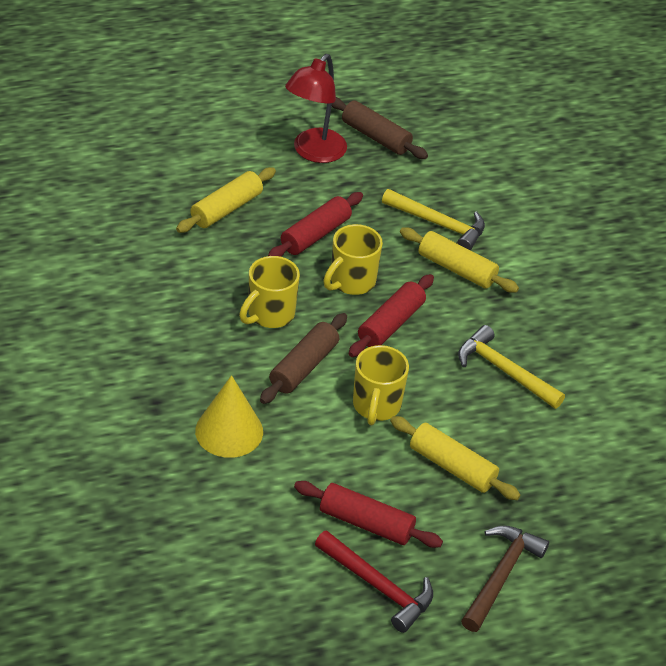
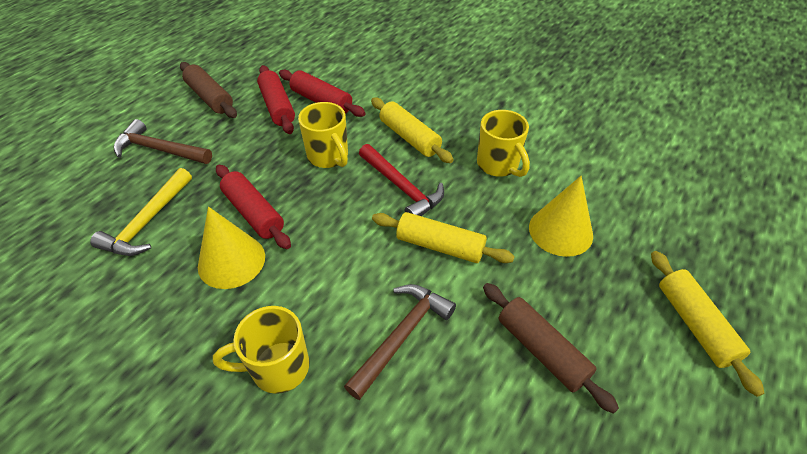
brown hammer: [461,525,549,632] = 1 -> [114,119,212,164] [344,284,456,400] = 2
red lamp: [285,54,347,163] = 1 -> none = 0
yellow cone: [195,375,263,458] = 1 -> [198,207,265,289] [529,176,593,257] = 2
yellow hammer: [382,189,485,250] [458,325,565,409] = 2 -> [90,168,192,256] = 1

